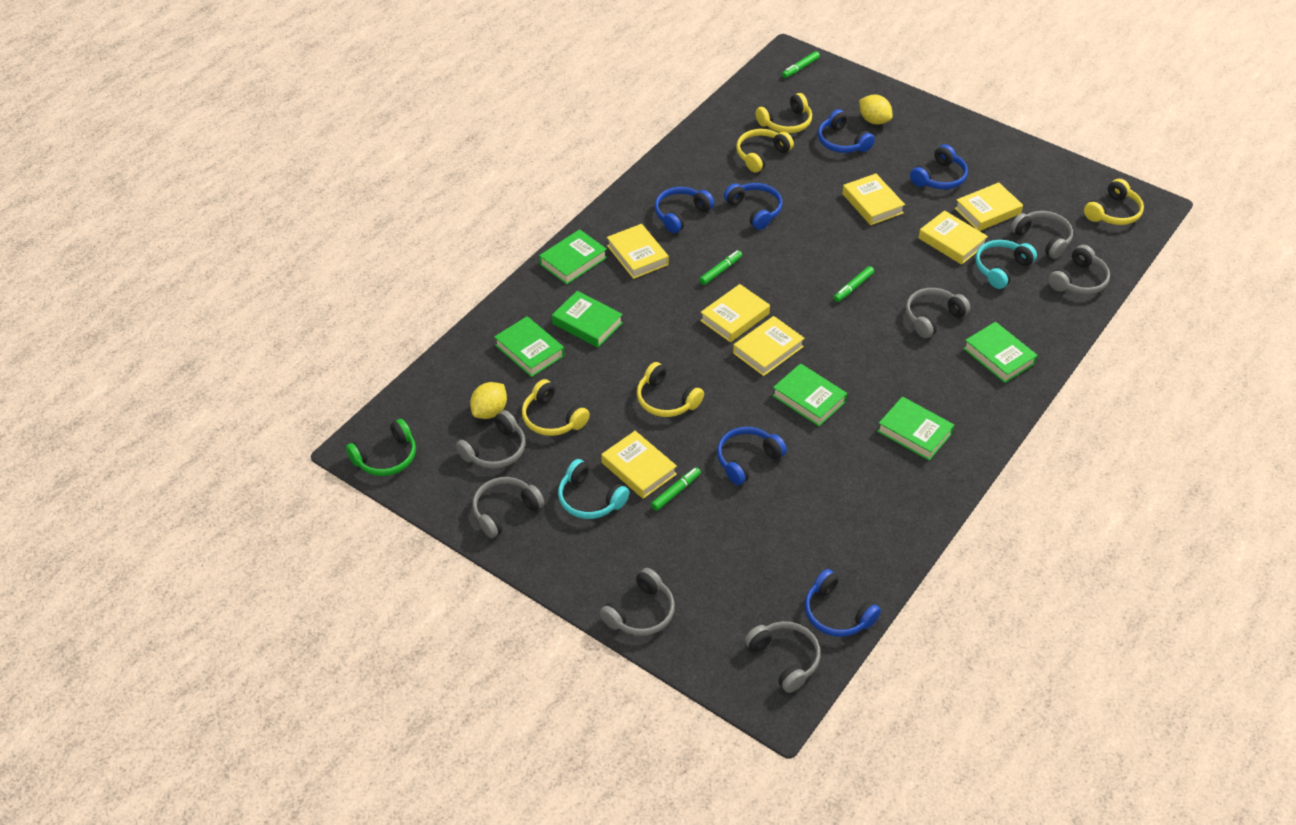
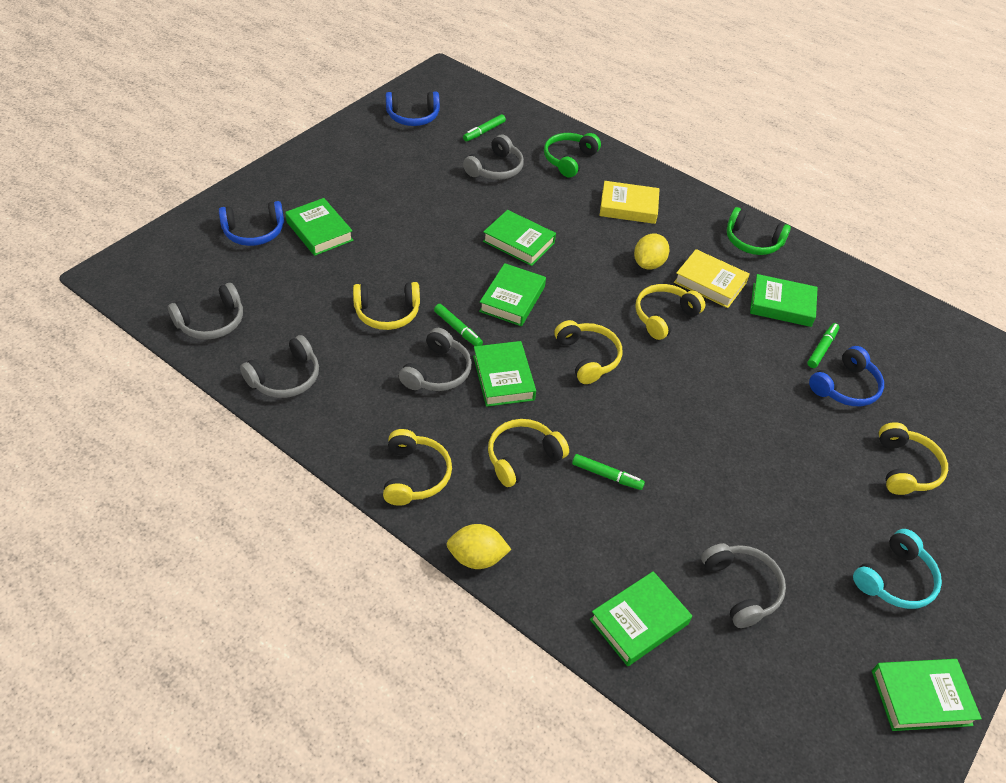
blue headphones: [655,187,714,233] [717,427,787,485] [724,183,782,230] [805,569,881,637] [818,109,875,153] [910,144,968,189] = 6 -> [219,201,284,246] [386,91,440,126] [809,346,884,406] = 3
green book: [494,316,565,377] [539,229,607,284] [552,291,623,348] [772,363,847,426] [877,397,954,461] [963,322,1038,383] = 6 -> [285,198,353,256] [473,341,536,407] [479,263,546,326] [483,210,556,266] [590,571,692,666] [750,274,818,327] [872,659,982,731] = 7
green headphones: [346,419,416,476] = 1 -> [544,133,601,177] [727,207,791,255] = 2
grey headphones: [456,410,526,469] [472,477,544,538] [600,568,675,636] [745,621,821,693] [906,288,970,338] [1011,211,1073,259] [1048,245,1110,295] = 7 -> [168,283,243,340] [240,335,319,398] [399,328,472,391] [463,135,524,180] [701,543,786,628] = 5
turquoise headphones: [558,459,630,519] [975,240,1037,289] = 2 -> [853,529,942,609] = 1
yellow book: [601,431,677,499] [607,224,669,279] [700,284,770,342] [733,316,805,376] [842,174,905,225] [918,210,988,265] [955,182,1023,231] = 7 -> [600,181,659,224] [674,249,750,308] = 2
yellow headphones: [522,379,590,436] [637,362,704,417] [736,129,794,172] [756,93,812,133] [1084,179,1144,225] = 5 -> [353,282,420,330] [383,429,452,506] [488,419,569,487] [554,320,623,384] [635,284,705,340] [879,422,948,495] = 6

